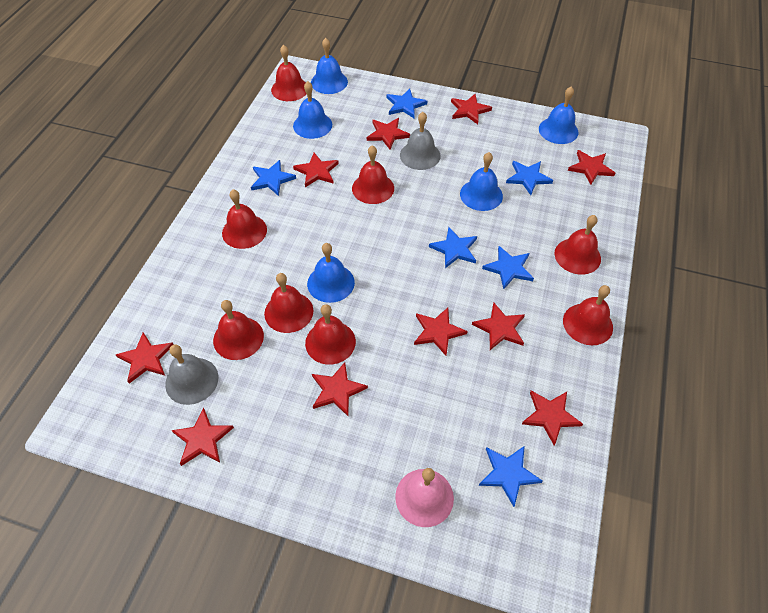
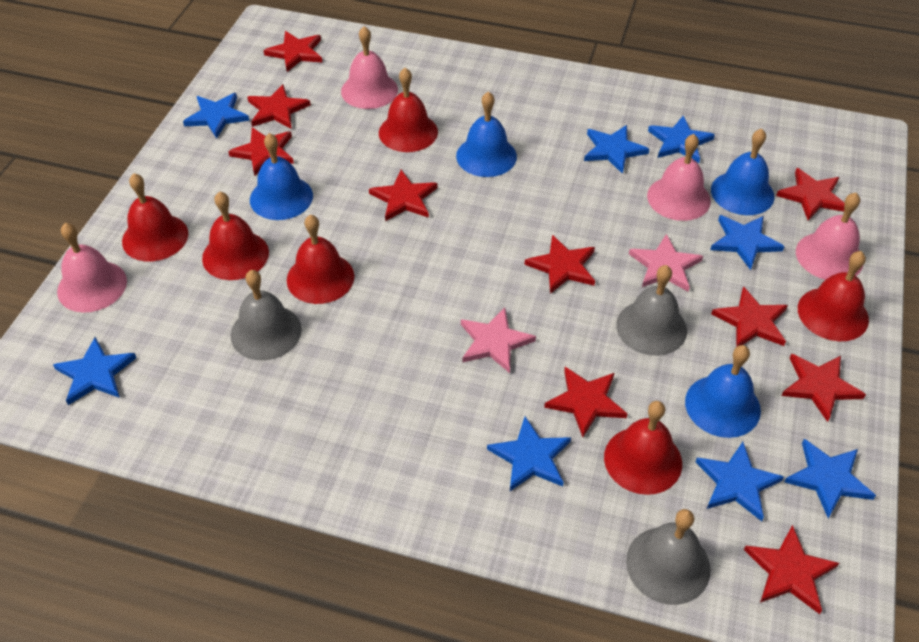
blue bell: [293,81,332,139] [307,243,355,303] [311,38,348,94] [460,152,503,211] [539,86,578,144] = 5 -> [250,133,313,220] [456,92,517,177] [685,345,761,438] [711,129,774,215] = 4
blue star: [251,160,296,196] [387,89,427,118] [429,227,477,268] [479,446,543,507] [482,246,534,290] [506,161,553,195] = 6 -> [53,337,136,405] [183,93,249,139] [487,416,571,491] [584,125,649,174] [648,116,715,163] [696,442,784,521] [710,215,785,270] [784,439,876,518] = 8
grey bell: [165,344,218,405] [400,112,441,170] = 2 -> [230,270,302,361] [616,265,687,356] [626,509,711,605] = 3
pink bell: [395,468,454,527] = 1 -> [57,223,127,313] [341,26,398,109] [647,134,711,221] [796,193,863,280] = 4
pink star: none = 0 -> [461,308,536,373] [629,234,703,292] = 2
red bell: [213,300,264,360] [222,189,267,249] [264,273,313,333] [271,45,306,101] [305,304,356,365] [352,145,394,204] [554,215,601,275] [563,285,613,345] = 8 -> [122,173,188,262] [202,191,269,280] [287,214,354,304] [379,68,438,152] [604,401,682,495] [798,251,869,341] = 6

